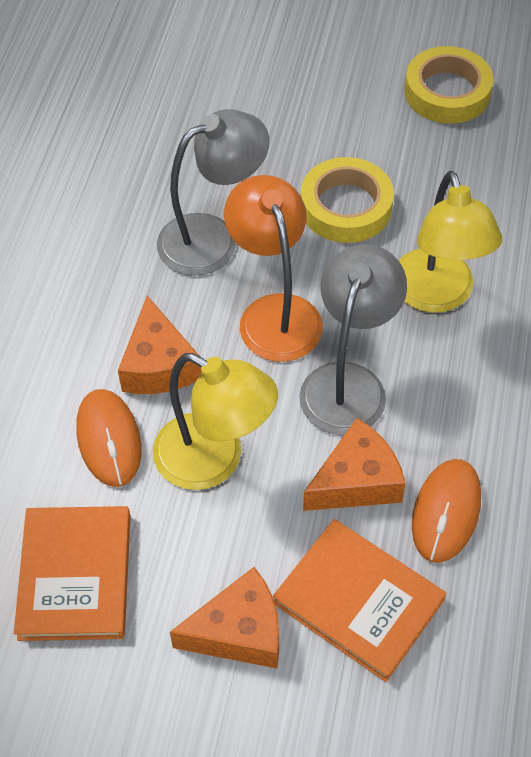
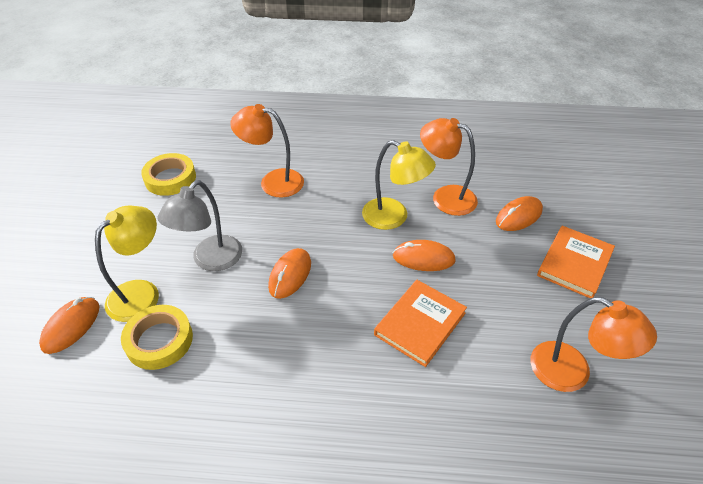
grey lamp: [157,109,269,276] [299,244,407,435] = 2 -> [157,180,242,271] = 1
orange cheese: [118,296,202,394] [170,567,279,669] [303,418,406,511] = 3 -> none = 0
orange lamp: [224,175,323,362] = 1 -> [230,104,304,198] [420,118,478,216] [531,297,657,392] = 3
orange mouse: [76,389,142,487] [412,459,481,563] = 2 -> [39,297,100,354] [268,248,311,299] [393,240,456,271] [496,196,543,231] = 4

